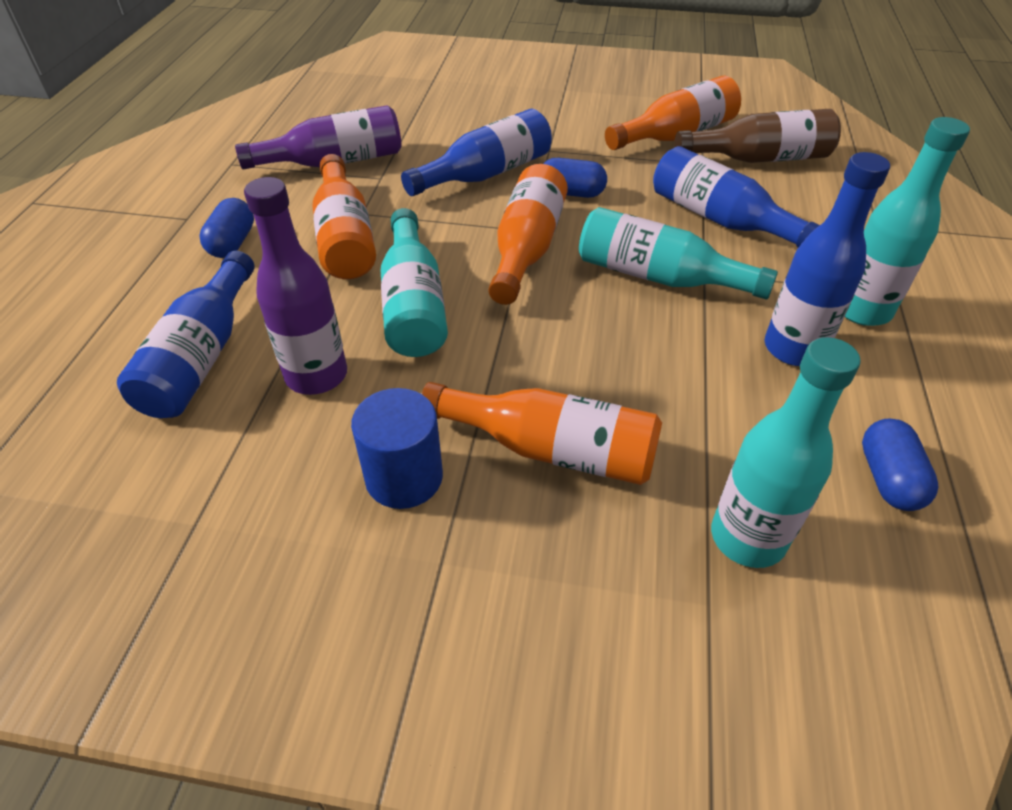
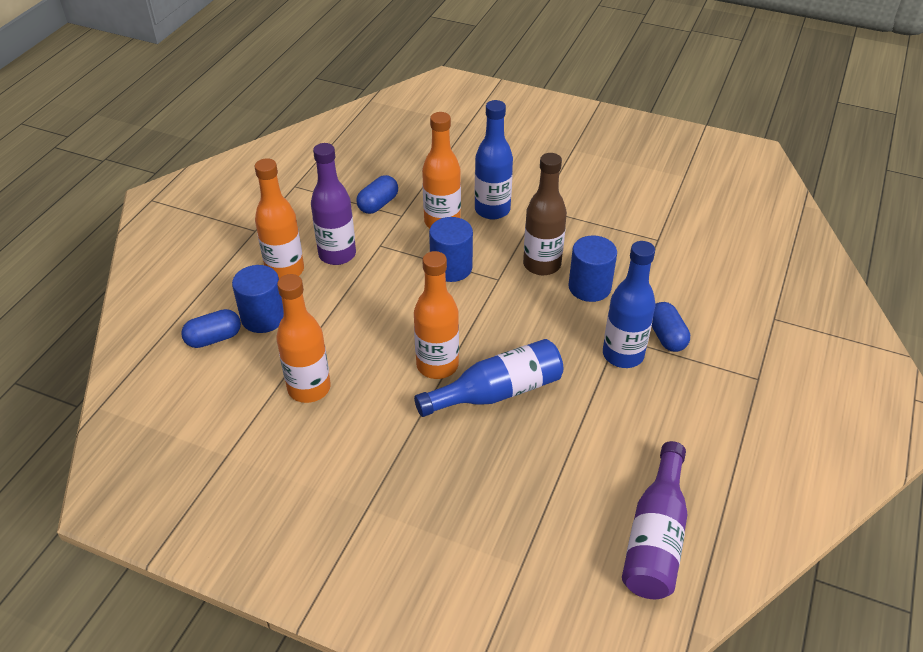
blue bottle: [117,251,254,418] [401,109,552,196] [653,146,820,248] [764,152,890,366] = 4 -> [414,339,563,417] [475,100,513,220] [603,241,656,368] = 3
blue cylinder: [351,388,443,509] = 1 -> [232,265,284,333] [429,217,473,282] [568,236,617,302] = 3
turquoise bottle: [380,208,448,357] [579,207,778,299] [711,337,861,568] [845,117,970,326] = 4 -> none = 0

